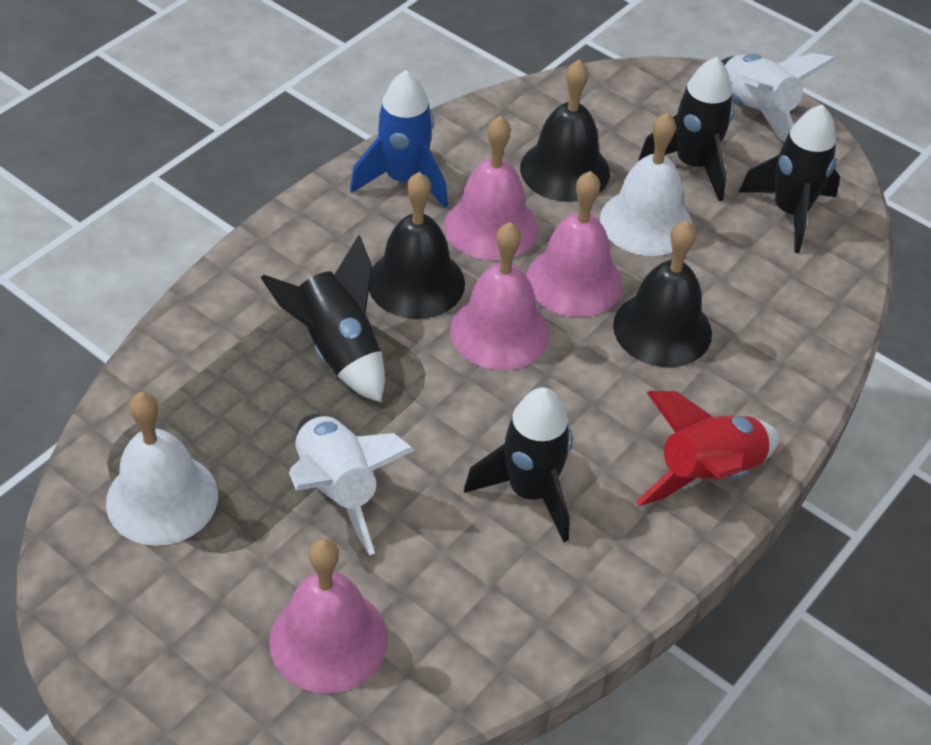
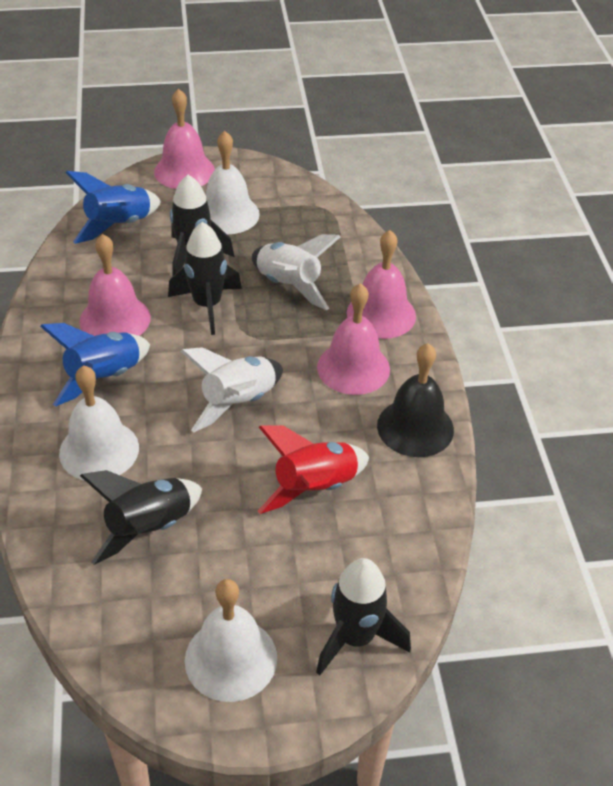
black bell: [369,172,465,319] [520,60,610,202] [613,220,712,367] = 3 -> [377,343,454,457] = 1
blue rocket: [350,70,448,208] = 1 -> [40,323,150,407] [66,171,161,244] = 2
white bell: [106,392,218,546] [600,112,692,256] = 2 -> [59,365,139,481] [185,579,277,702] [206,131,260,234] = 3

